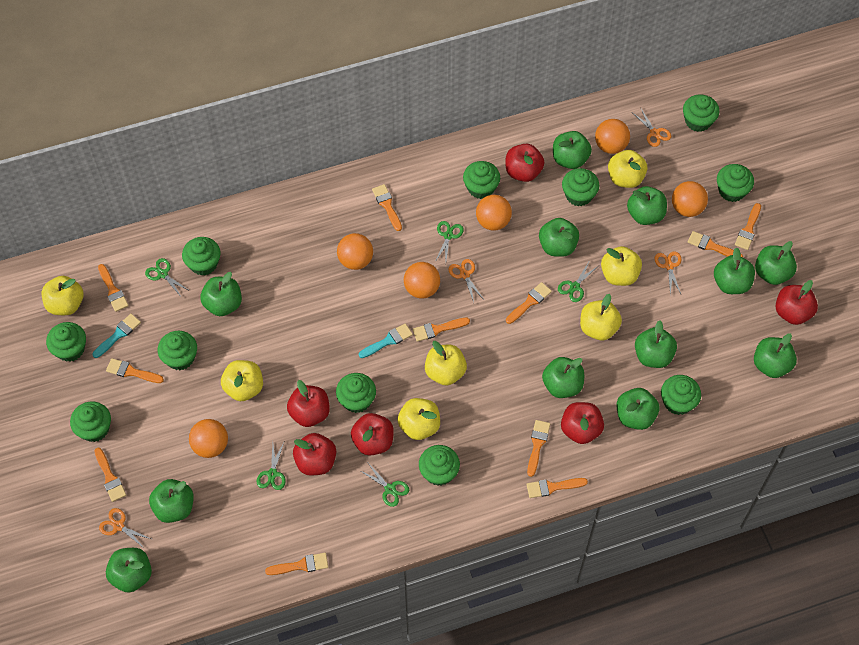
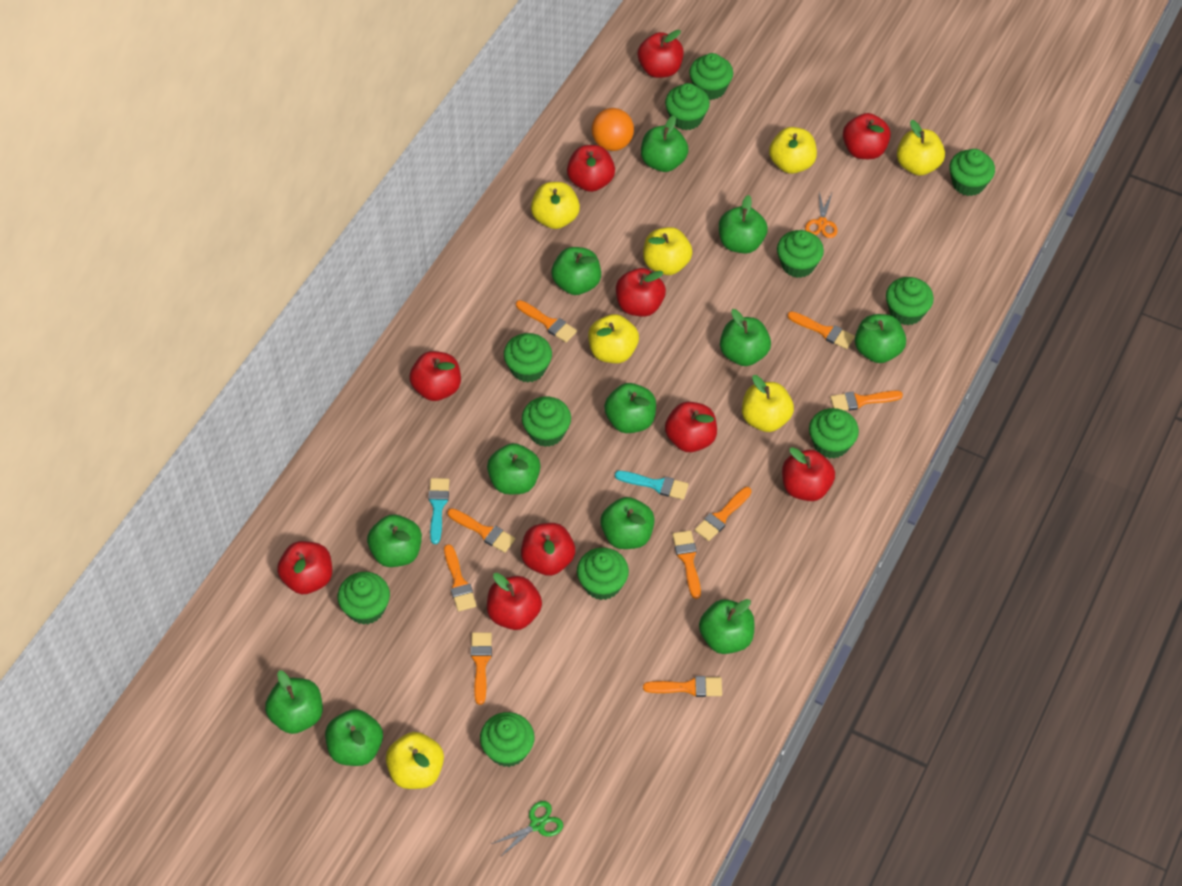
green scissors: [145,258,190,298] [256,442,286,490] [359,463,409,507] [435,221,464,262] [558,260,598,302] = 5 -> [492,801,563,857] = 1
orange ball: [189,419,228,458] [337,233,373,270] [404,262,440,299] [476,195,512,231] [595,119,630,154] [672,181,708,217] = 6 -> [591,108,634,151] = 1
orange brush: [94,448,126,502] [98,264,129,312] [106,358,164,383] [265,553,328,575] [372,184,402,231] [413,318,470,342] [506,282,552,324] [526,478,588,498] [527,420,550,477] [688,231,743,257] [735,203,761,250] = 11 -> [444,544,477,612] [447,508,515,553] [471,632,492,705] [516,300,577,343] [643,676,722,697] [673,530,701,599] [695,487,752,541] [787,311,855,349] [830,391,903,411] = 9
orange scissors: [99,508,151,549] [449,259,483,302] [633,107,671,147] [654,251,681,295] = 4 -> [805,192,838,238] = 1
red apple: [287,380,330,427] [293,433,336,475] [351,413,394,456] [506,144,545,182] [561,402,604,444] [776,280,818,325] = 6 -> [277,541,332,594] [409,351,461,401] [487,573,542,630] [521,523,575,576] [567,145,615,192] [616,268,666,317] [638,30,684,78] [665,402,717,452] [782,447,835,501] [843,113,891,159] = 10

